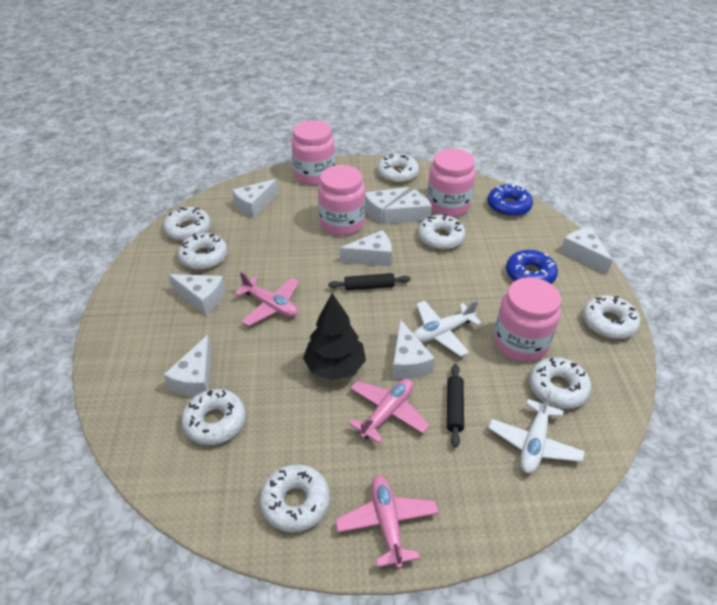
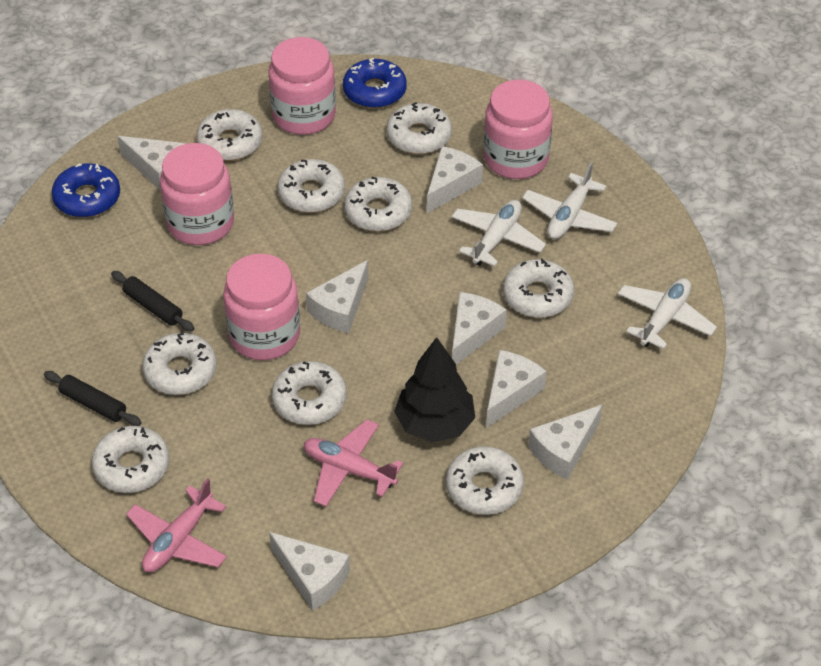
pink plane: [234,272,299,326] [335,475,439,569] [349,379,430,443] = 3 -> [126,478,227,572] [304,419,403,507] = 2
white cheese: [163,335,212,397] [168,274,226,315] [232,179,278,218] [340,230,392,267] [365,187,410,223] [384,189,432,224] [392,319,435,379] [560,227,613,275] = 8 -> [117,136,186,191] [269,532,350,611] [306,260,368,333] [427,146,483,213] [452,292,507,365] [486,350,546,428] [528,405,603,480] = 7
white donut: [163,207,211,241] [178,233,228,270] [181,389,246,445] [260,464,330,532] [377,154,419,183] [418,215,466,250] [529,357,592,409] [583,295,640,339] = 8 -> [92,426,170,493] [142,332,217,395] [196,109,263,161] [272,361,347,425] [278,159,345,213] [344,177,412,232] [387,102,452,154] [446,446,524,515] [503,259,574,318] = 9
white plane: [413,300,482,357] [489,391,585,473] = 2 -> [451,200,546,266] [522,162,617,239] [618,278,717,349] = 3

